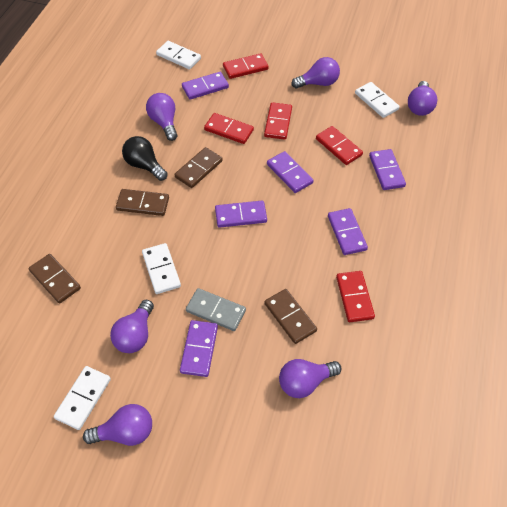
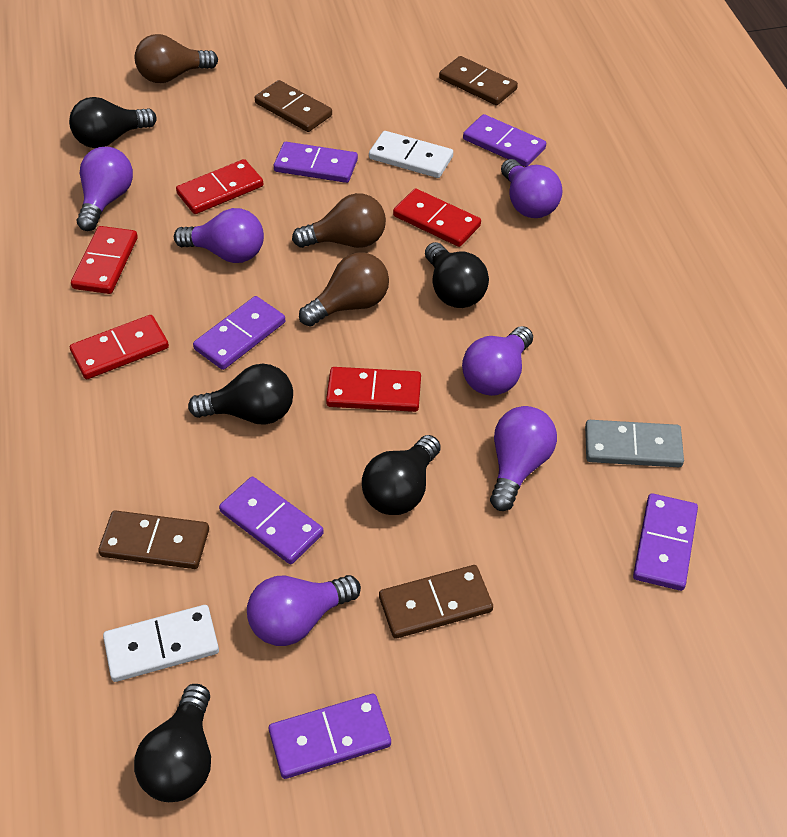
black light bulb: [122,136,168,181] = 1 -> [69,97,157,148] [134,684,211,802] [188,364,293,425] [362,435,441,515] [425,242,489,308] = 5
brown light bulb: none = 0 -> [135,34,218,83] [292,193,386,248] [299,252,389,327] = 3
white domino: [54,366,111,430] [142,243,181,294] [156,41,201,69] [355,82,400,118] = 4 -> [103,605,219,682] [369,131,453,178] = 2

